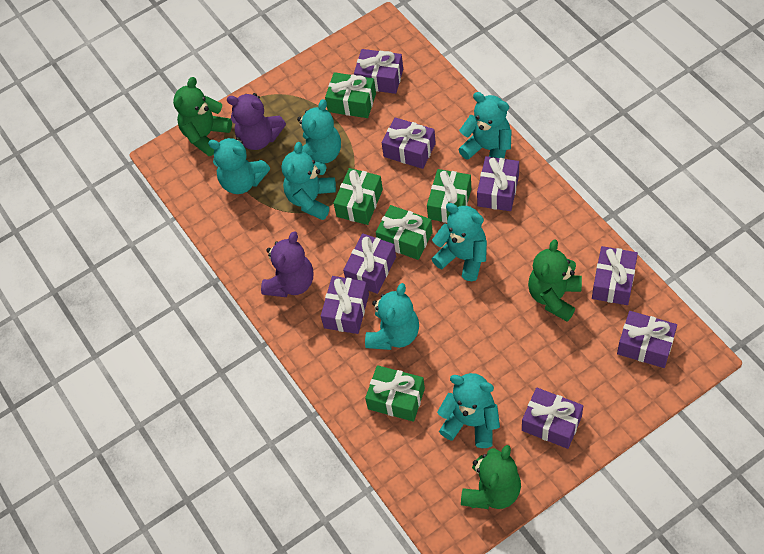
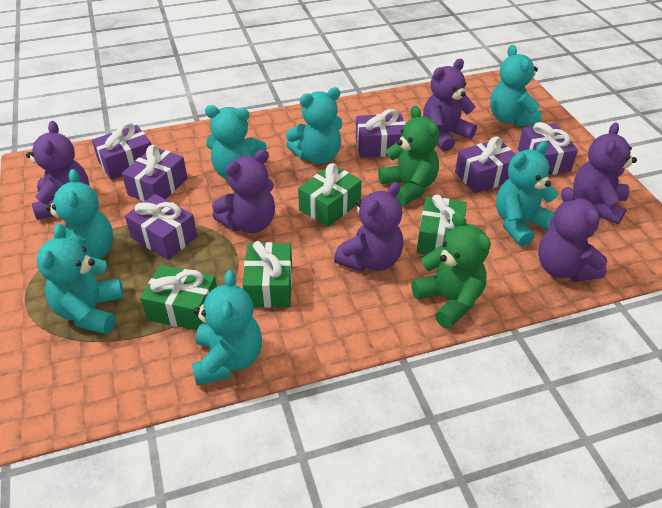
green gift: [325,72,376,118] [333,168,383,225] [365,365,425,422] [376,205,433,260] [427,169,471,223] = 5 -> [140,265,217,330] [242,241,292,308] [298,163,362,227] [417,195,467,255] = 4
green teddy bear: [173,77,232,156] [461,445,521,509] [528,239,582,322] = 3 -> [378,106,440,206] [412,212,491,329] = 2
purple gift: [321,276,369,334] [343,233,396,294] [354,49,403,94] [382,117,436,169] [477,156,519,211] [522,387,583,449] [592,246,638,305] [617,311,677,368] = 8 -> [92,122,152,180] [122,145,188,202] [125,194,197,260] [356,109,405,158] [455,136,516,193] [518,122,578,175] = 6
purple teddy bear: [227,93,286,150] [261,231,313,297] = 2 -> [26,121,89,220] [212,149,275,233] [334,182,404,272] [423,59,477,151] [538,187,607,282] [573,122,637,225] = 6

